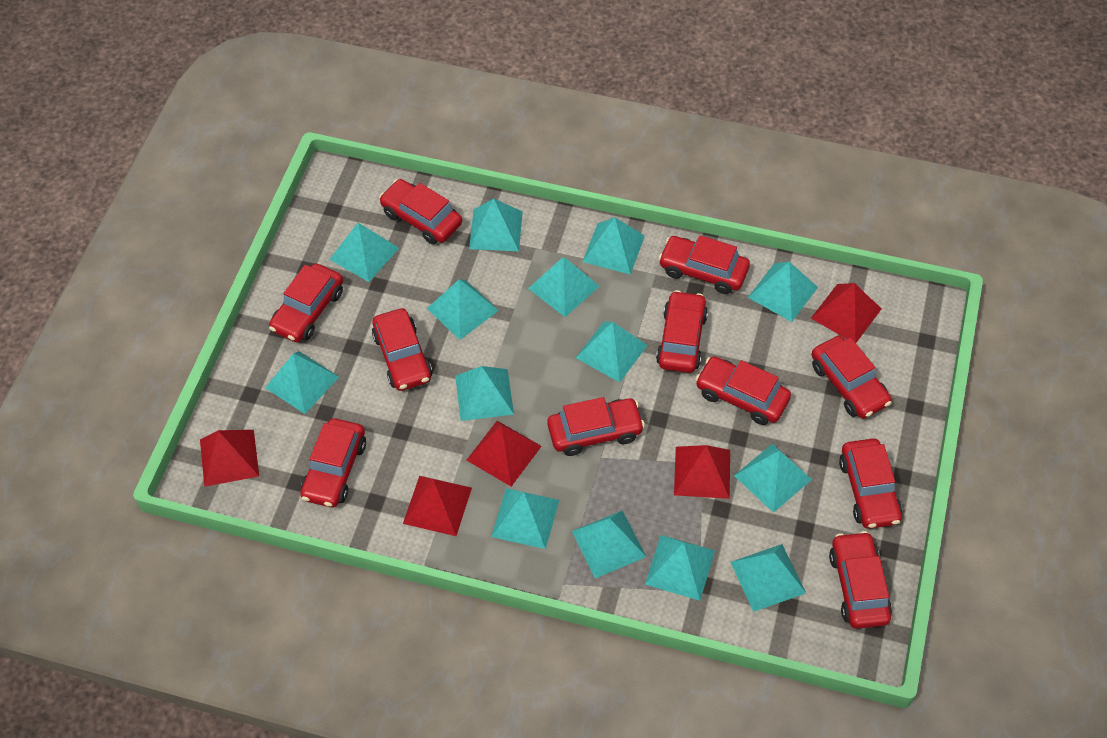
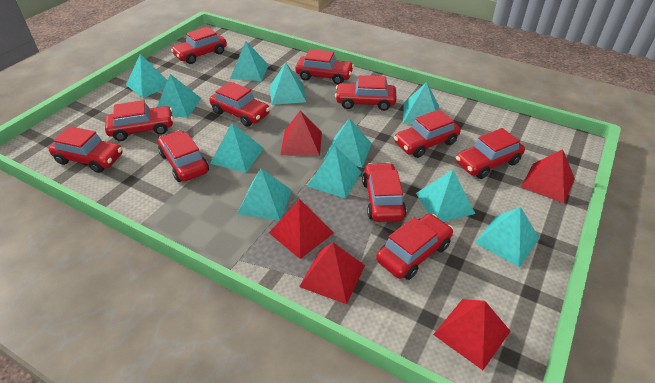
turquoise pyramid: [265,351,339,414] [329,223,399,282] [427,279,499,340] [455,366,514,421] [469,199,523,251] [491,488,559,549] [528,257,600,317] [572,511,646,578] [576,321,648,382] [582,217,645,275] [645,535,715,601] [730,544,806,612] [734,444,812,513] [748,262,818,322] = 14 -> [126,54,167,98] [157,74,201,118] [210,123,264,173] [230,42,269,81] [237,168,292,221] [270,62,306,105] [307,146,361,199] [324,118,372,167] [403,82,439,124] [416,170,475,222] [475,207,539,267] = 11

